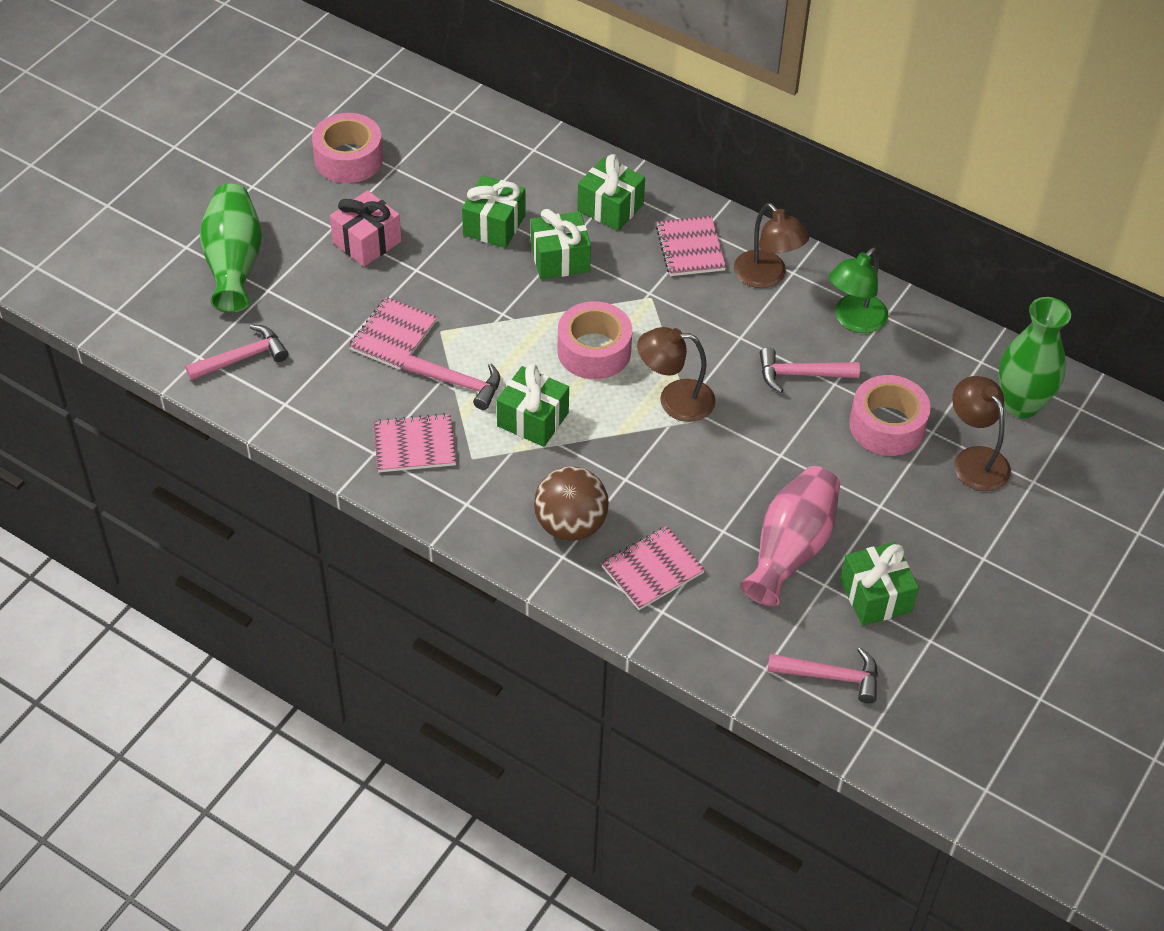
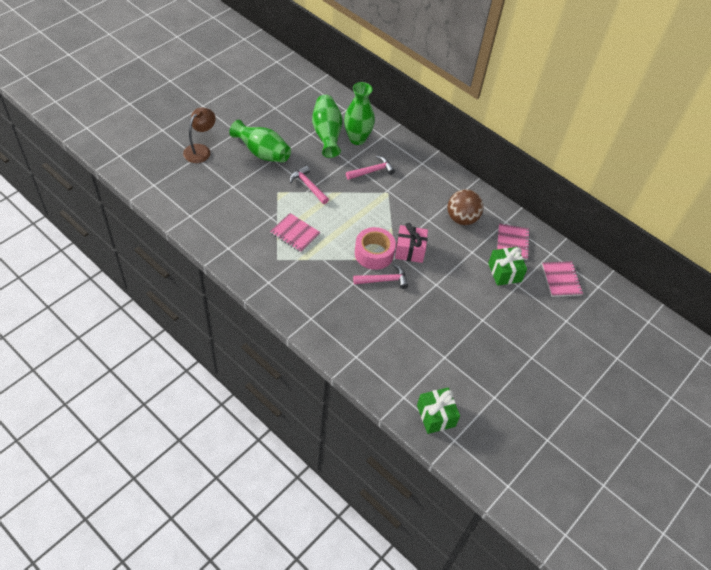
brown lamp: [637,327,716,422] [734,203,809,288] [952,376,1011,491] = 3 -> [183,107,216,163] = 1
green gift: [462,175,525,248] [496,364,569,447] [531,209,591,279] [577,154,645,231] [840,542,919,626] = 5 -> [417,387,460,434] [488,247,527,286] = 2
green lamp: [829,248,888,333] = 1 -> none = 0
green vase: [200,184,262,313] [999,297,1071,418] = 2 -> [230,120,291,163] [312,95,342,158] [344,82,375,145] = 3
pink hammer: [185,324,288,381] [403,354,500,410] [760,347,860,393] [767,647,878,704] = 4 -> [290,165,329,204] [346,156,395,180] [353,264,408,289] = 3
pink notebook: [349,297,437,370] [373,413,456,472] [601,526,705,610] [656,216,726,276] = 4 -> [270,213,321,253] [497,224,530,260] [542,261,583,297] = 3
pink tape: [312,113,383,183] [557,301,632,379] [849,375,931,456] = 3 -> [355,227,396,270] = 1
pink vase: [740,466,840,607] = 1 -> none = 0

